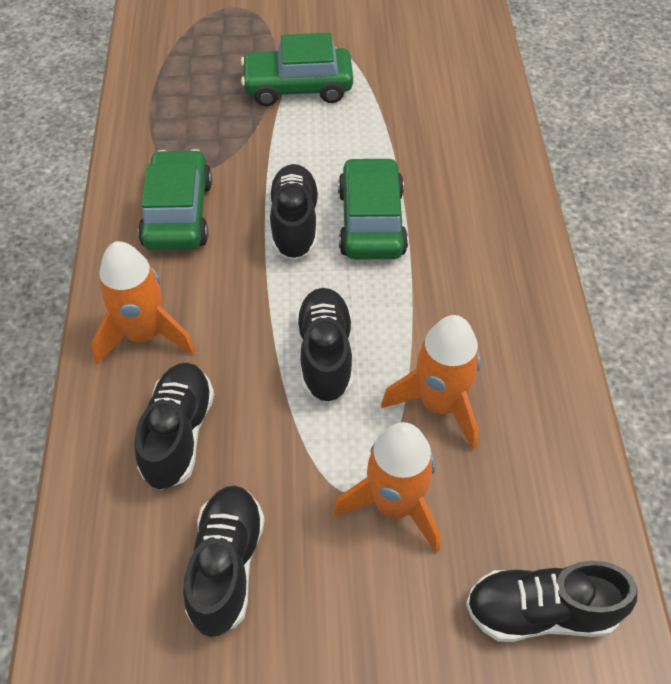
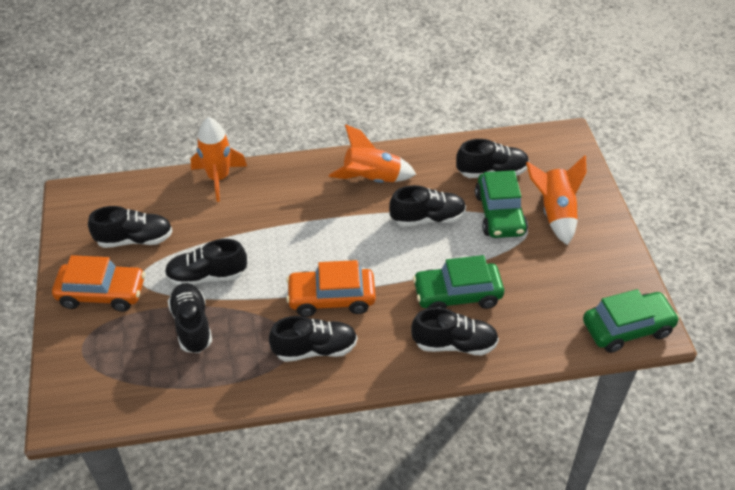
black shoe: [134,362,214,490] [183,486,265,637] [268,164,319,260] [296,288,353,403] [466,561,637,642] = 5 -> [88,206,173,248] [165,239,247,286] [168,283,212,353] [269,316,357,362] [389,185,466,227] [411,307,499,355] [456,139,529,178] = 7
orange car: none = 0 -> [52,255,145,312] [286,260,376,317] = 2

